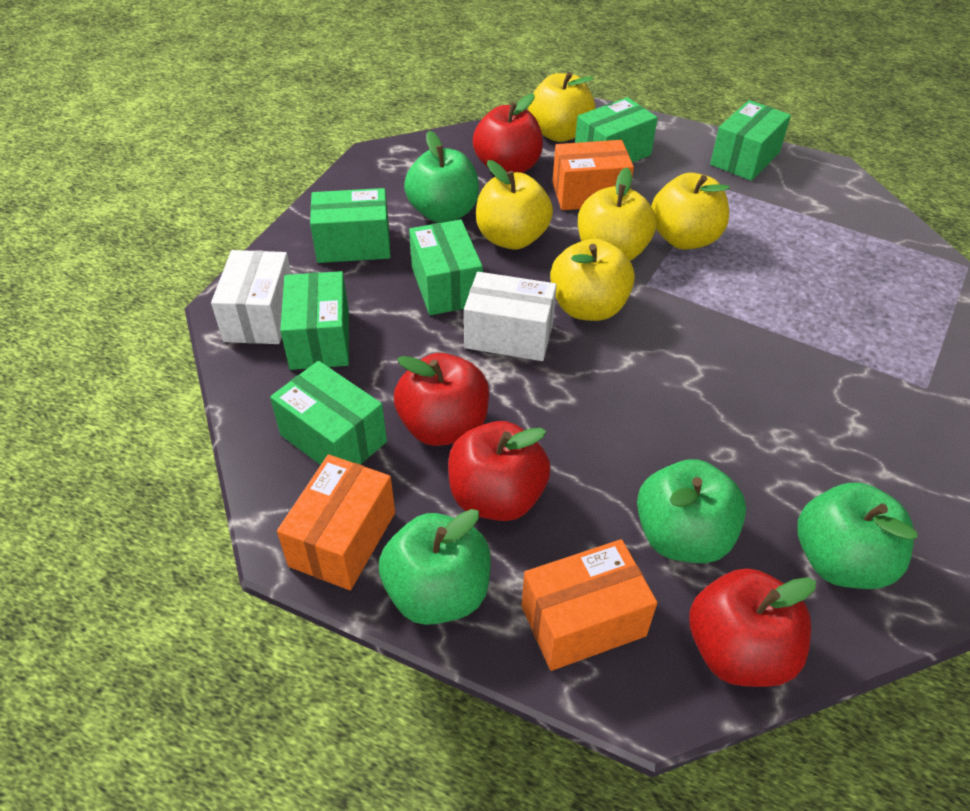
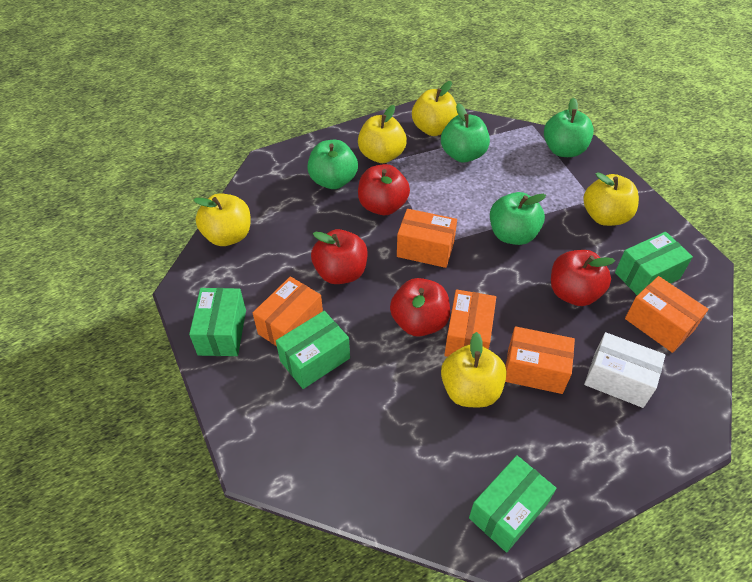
green box: [270,361,387,465] [280,271,349,370] [310,188,390,263] [409,220,483,315] [575,97,658,163] [710,100,791,181] = 6 -> [189,288,246,356] [276,311,350,389] [469,456,557,552] [615,232,693,295] = 4
orange box: [277,454,395,590] [521,539,657,671] [553,140,634,210] = 3 -> [253,276,323,346] [397,209,457,268] [444,289,496,357] [505,326,575,394] [625,276,709,353] = 5
white box: [211,250,291,344] [464,272,557,361] = 2 -> [584,332,665,408] = 1

